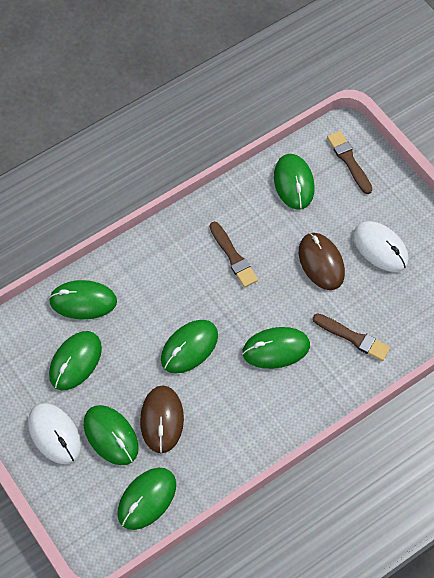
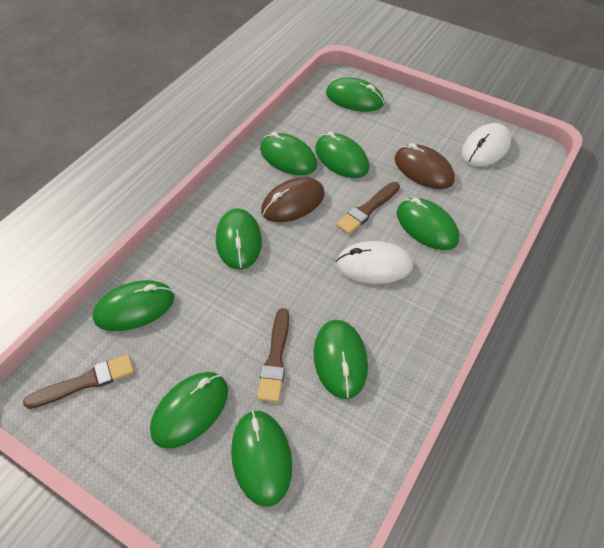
green mouse: [49,280,117,320] [49,331,102,390] [84,405,139,465] [117,468,176,530] [161,320,218,374] [242,327,310,369] [274,154,315,210] = 7 -> [93,280,174,331] [150,372,228,449] [216,208,262,270] [231,410,292,507] [260,132,317,175] [314,320,368,399] [315,131,369,178] [326,77,384,112] [397,198,459,250] = 9

